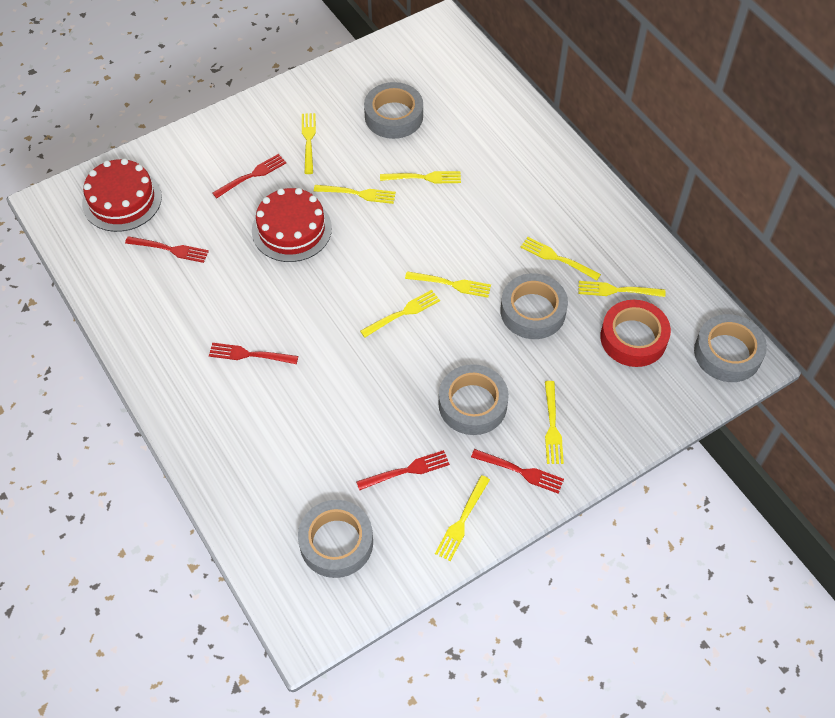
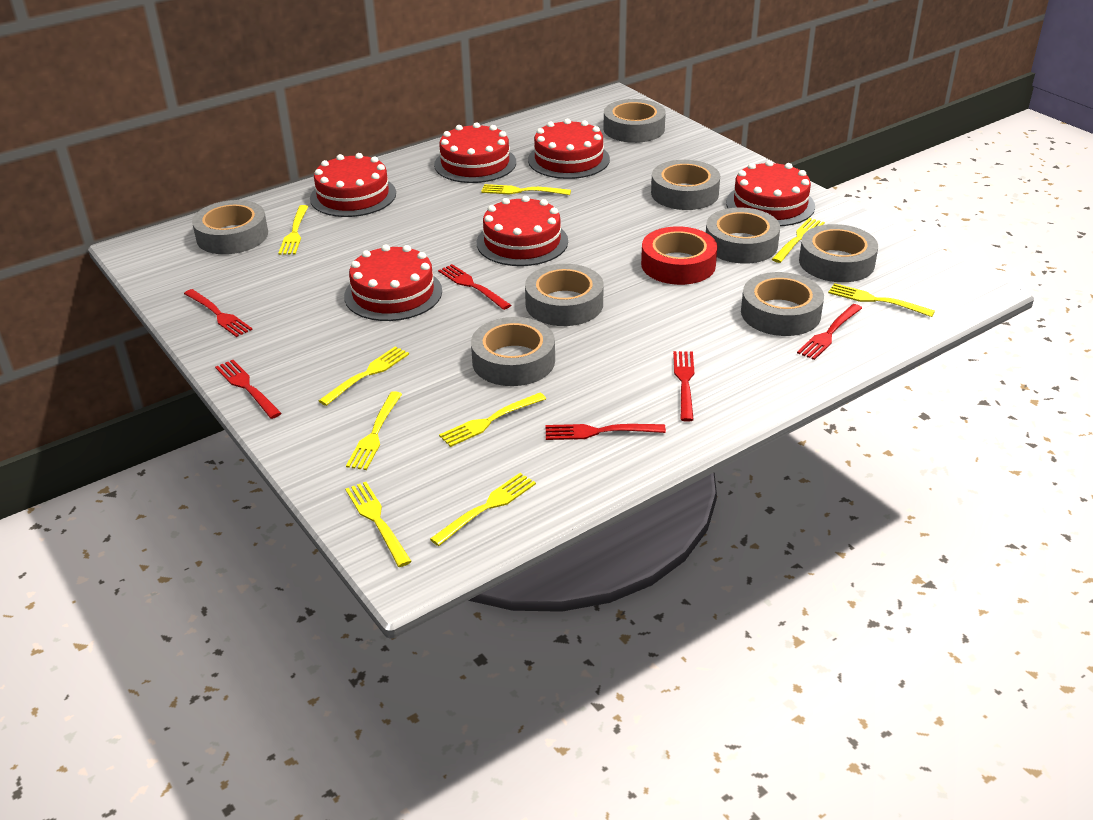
grey tape: [298,500,373,578] [364,82,423,139] [439,364,509,435] [500,273,568,339] [694,314,767,382] = 5 -> [192,200,268,254] [471,317,555,386] [525,264,604,326] [604,99,666,143] [651,160,720,210] [706,207,780,264] [741,272,824,336] [799,224,878,282] = 8
red cake: [82,158,162,232] [252,188,332,262] = 2 -> [310,153,396,217] [344,244,442,321] [434,122,516,183] [477,196,568,266] [528,119,610,179] [726,160,815,226] = 6
red fork: [125,236,209,263] [209,343,298,364] [212,154,286,198] [356,450,450,490] [471,449,564,494] = 5 -> [184,289,253,337] [215,360,282,419] [438,264,511,310] [546,424,666,440] [673,351,694,422] [797,304,862,360] = 6

